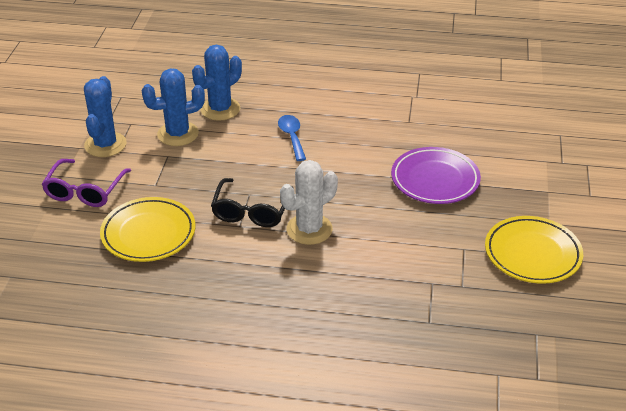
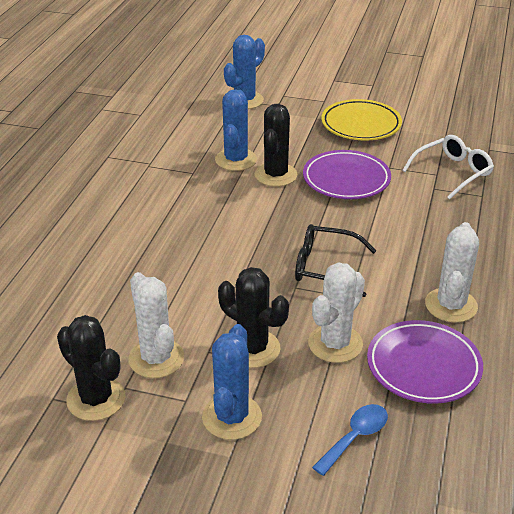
black cactus: none = 0 -> [57,315,126,421] [218,267,289,368] [255,104,297,187] = 3
purple glasses: [42,159,131,207] = 1 -> none = 0
purple plate: [391,147,481,204] = 1 -> [303,150,391,199] [367,320,483,404] = 2
white cactus: [280,160,338,245] = 1 -> [128,272,184,378] [308,262,365,363] [425,222,479,323] = 3
white glasses: none = 0 -> [402,135,494,200] = 1
yellow plate: [100,197,196,262] [485,216,583,284] = 2 -> [321,99,402,141] = 1

